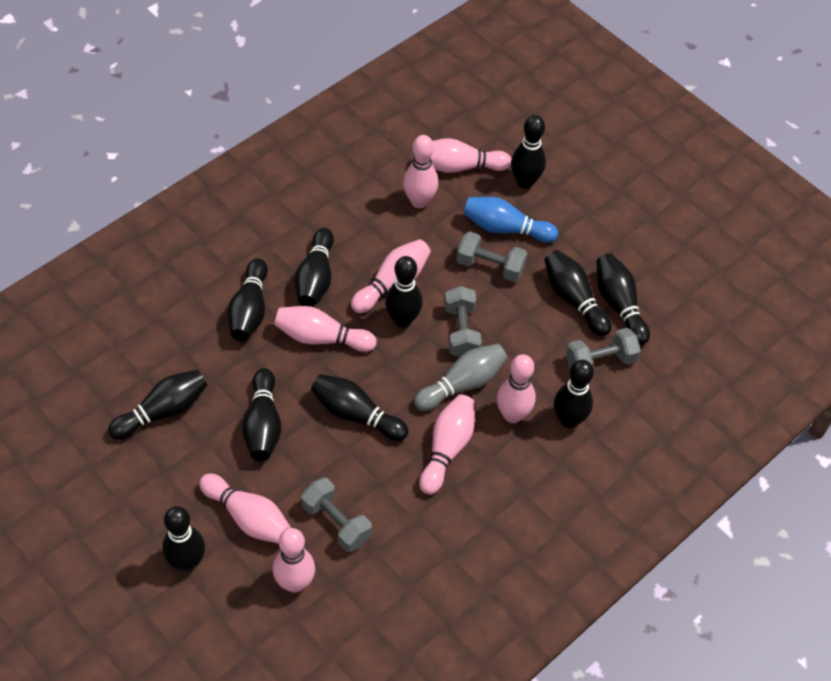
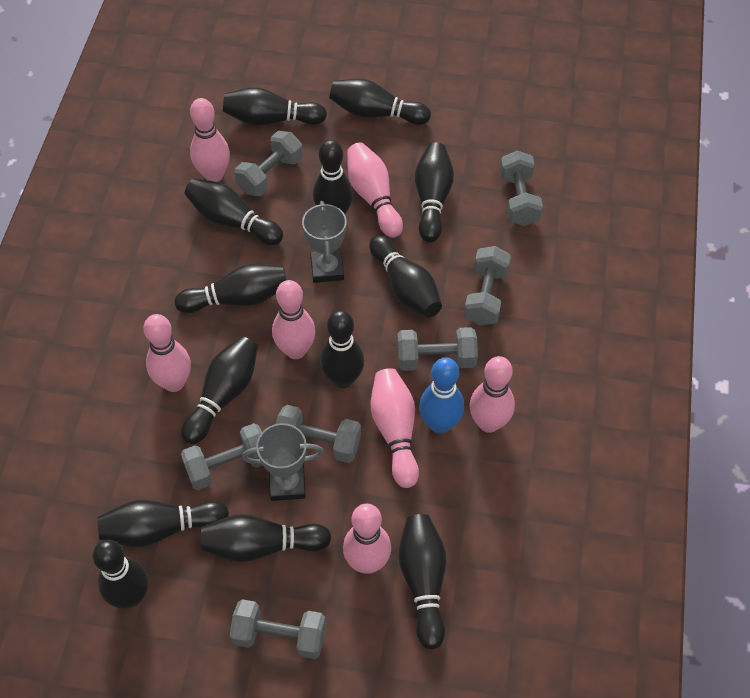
black bowling pin: [108,370,207,440] [162,506,205,572] [227,258,268,341] [242,368,282,461] [294,228,334,307] [311,374,409,441] [385,256,423,327] [511,115,546,188] [544,250,612,336] [554,360,594,428] [596,253,650,345] = 11 -> [92,540,148,609] [97,500,229,547] [174,263,287,313] [181,336,258,444] [185,178,283,245] [201,514,331,562] [223,87,327,126] [313,140,353,214] [320,310,364,388] [329,79,431,125] [369,235,442,318] [398,514,446,650] [415,142,454,243] = 13
grey bowling pin: [414,344,507,411] = 1 -> none = 0
grey dumbbell: [301,478,372,552] [444,286,482,357] [456,231,527,282] [566,328,641,368] = 4 -> [181,423,263,490] [230,599,326,659] [234,131,303,196] [276,405,361,463] [397,327,478,371] [464,246,511,325] [500,150,543,226] = 7
grey trophy: none = 0 -> [242,423,324,501] [302,201,347,283] = 2
pink bowling pin: [199,474,291,544] [273,528,315,593] [274,306,377,352] [351,239,431,313] [403,135,438,208] [419,394,475,495] [431,138,511,173] [497,354,536,423] = 8 -> [144,314,191,392] [190,98,230,182] [272,280,316,359] [343,504,391,574] [347,142,403,238] [371,368,419,488] [469,356,515,433] = 7

